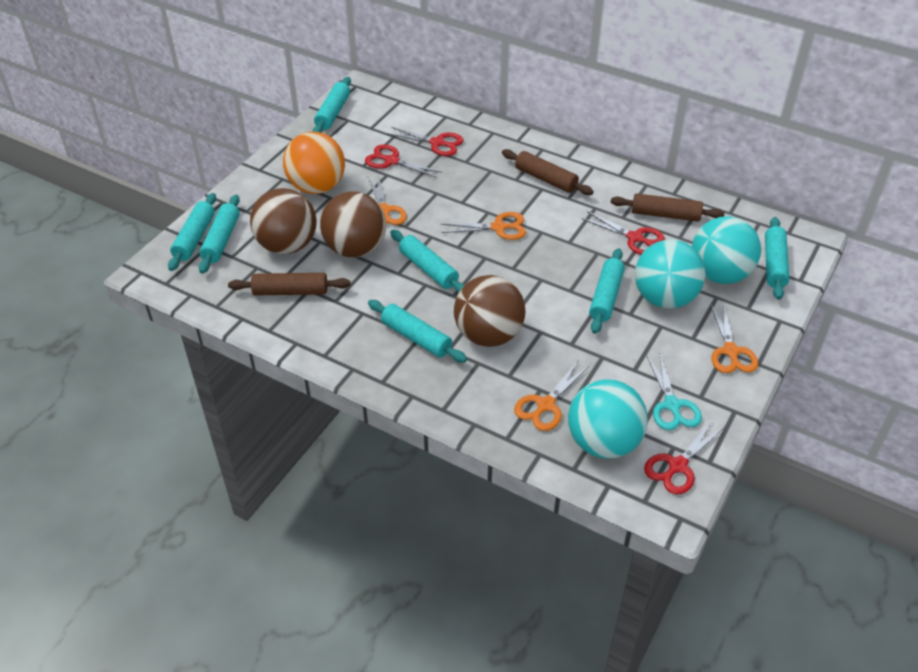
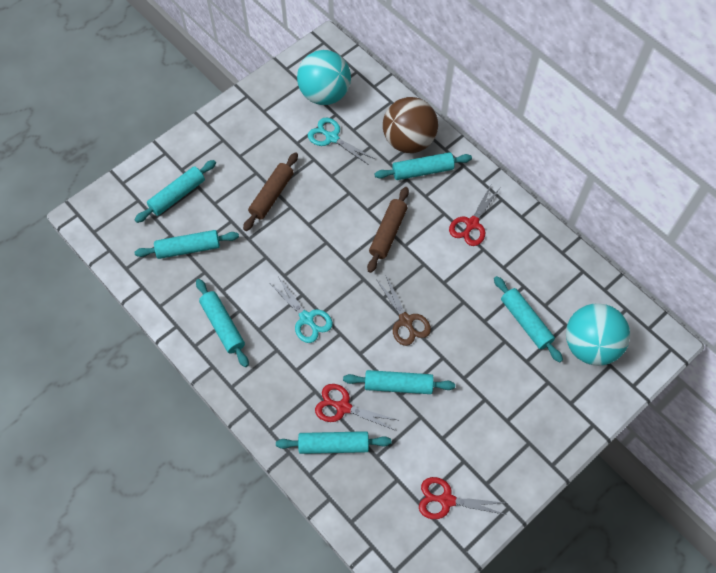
brown ball: [250,188,317,254] [320,191,386,258] [454,275,526,347] = 3 -> [383,97,438,153] = 1
brown rolling pin: [228,273,351,295] [502,149,594,195] [610,193,725,221] = 3 -> [243,152,298,231] [367,187,409,273] = 2
brown scissors: none = 0 -> [376,276,431,346] = 1
orange ball: [283,132,345,194] = 1 -> none = 0
orange scissors: [368,174,407,225] [441,212,526,240] [514,361,590,431] [711,303,758,373] = 4 -> none = 0
red scissors: [365,145,442,178] [387,127,464,156] [581,211,665,255] [644,420,724,494] = 4 -> [315,384,400,431] [419,477,506,519] [449,183,501,246] = 3
turquoise ball: [568,379,648,459] [635,239,706,309] [692,216,761,284] = 3 -> [297,50,351,105] [566,303,630,366] = 2
turquoise scissors: [647,352,702,430] = 1 -> [271,277,333,343] [308,118,375,165] = 2

